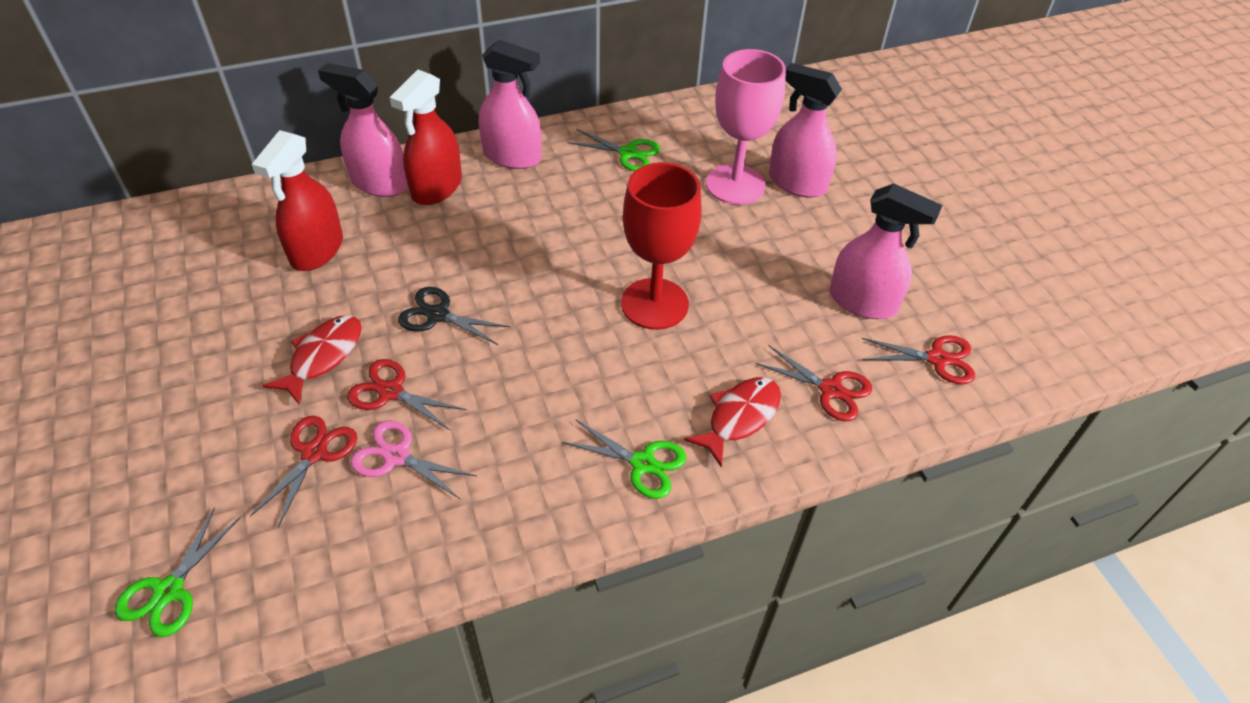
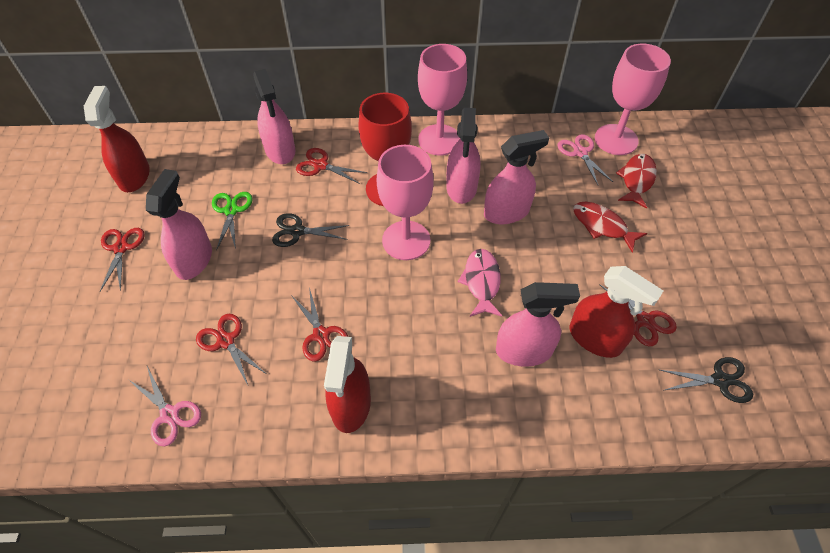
black scissors: [398,287,510,345] = 1 -> [272,213,350,247] [660,357,753,403] = 2
green scissors: [115,507,241,637] [562,419,686,499] [567,129,660,171] = 3 -> [212,192,253,250] = 1
pink fish: none = 0 -> [458,249,502,317] = 1
pink goblet: [706,49,786,205] = 1 -> [377,145,434,260] [418,44,467,155] [595,44,671,155] = 3
pink scissors: [350,420,477,499] = 1 -> [129,366,201,446] [557,134,613,185] = 2
pink spray bottle: [318,63,408,197] [479,39,542,169] [769,63,842,198] [829,183,942,319] = 4 -> [146,169,212,280] [253,69,295,164] [446,108,480,204] [484,130,549,224] [496,282,580,367] = 5
red scissors: [250,416,357,527] [347,359,466,430] [756,345,872,421] [861,335,975,384] = 4 -> [100,228,145,292] [196,314,265,385] [291,287,348,361] [296,148,367,184] [599,284,677,346] = 5
red spray bottle: [252,130,343,271] [389,70,462,205] = 2 -> [84,86,150,192] [324,336,371,433] [570,266,663,358] = 3

